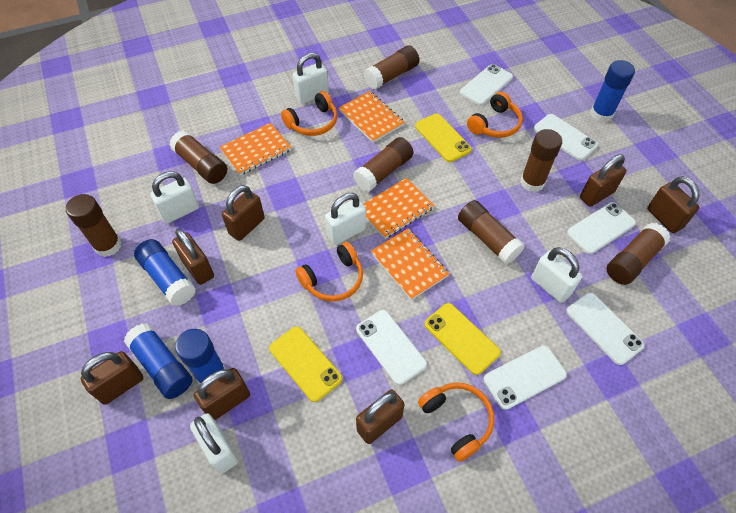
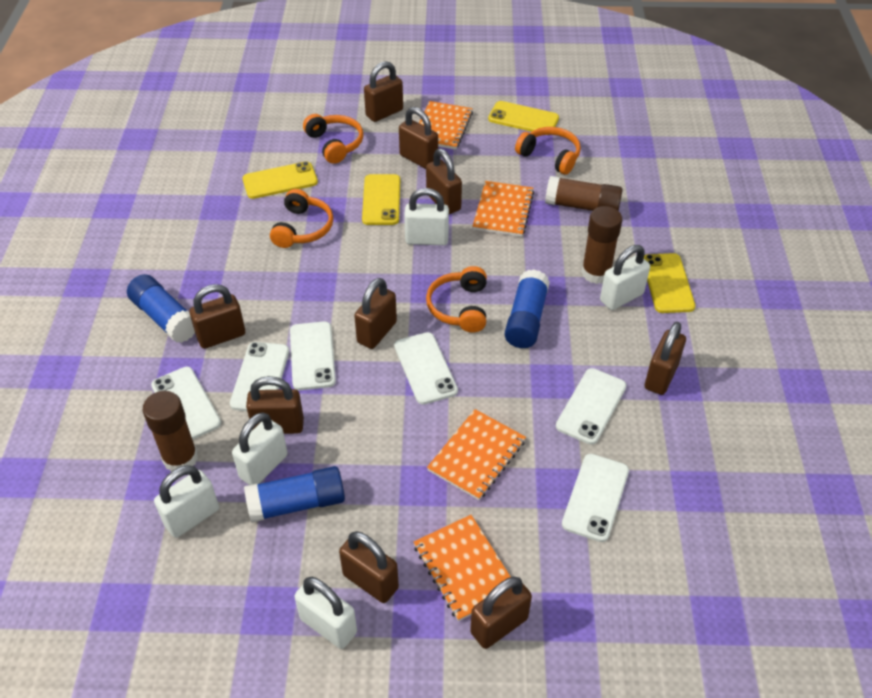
blue glue stick: [124,323,192,399] [134,239,196,306] [175,329,226,384] [590,60,635,122] = 4 -> [127,274,195,343] [244,466,345,523] [504,270,550,348] = 3
brown glue stick: [66,194,122,257] [169,131,227,184] [353,137,413,192] [364,45,419,90] [458,200,525,264] [520,129,562,192] [607,223,670,285] = 7 -> [143,391,198,472] [545,176,623,211] [581,206,622,284] = 3
brown padlock: [81,351,143,405] [172,229,214,285] [194,368,250,420] [222,185,265,241] [356,390,405,444] [580,154,627,207] [647,176,700,233] = 7 -> [189,284,245,349] [246,376,304,434] [339,531,399,603] [354,278,397,349] [364,61,403,122] [399,107,438,169] [426,149,462,214] [470,576,532,649] [645,322,686,395] = 9
yellow phone: [269,326,342,402] [415,114,472,162] [424,303,501,375] = 3 -> [243,161,318,199] [362,174,400,225] [488,101,559,132] [644,253,695,313] = 4

